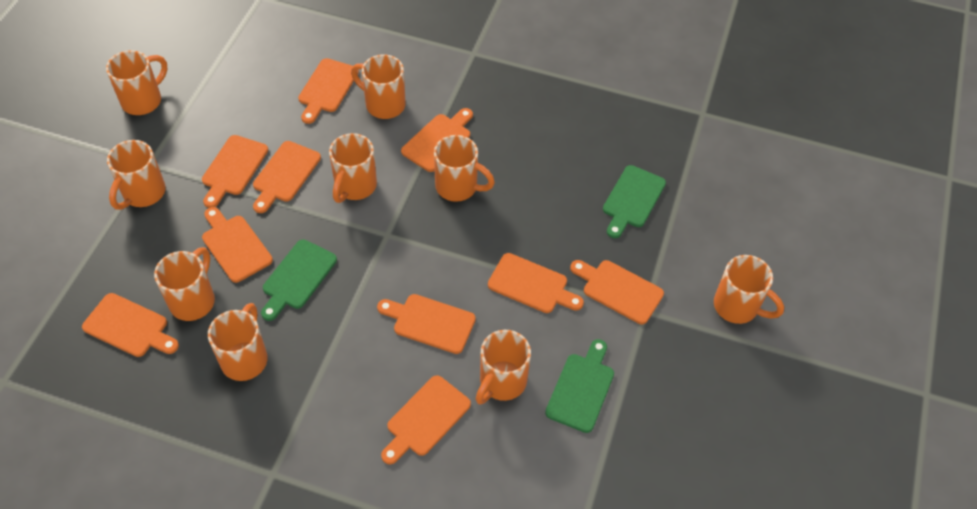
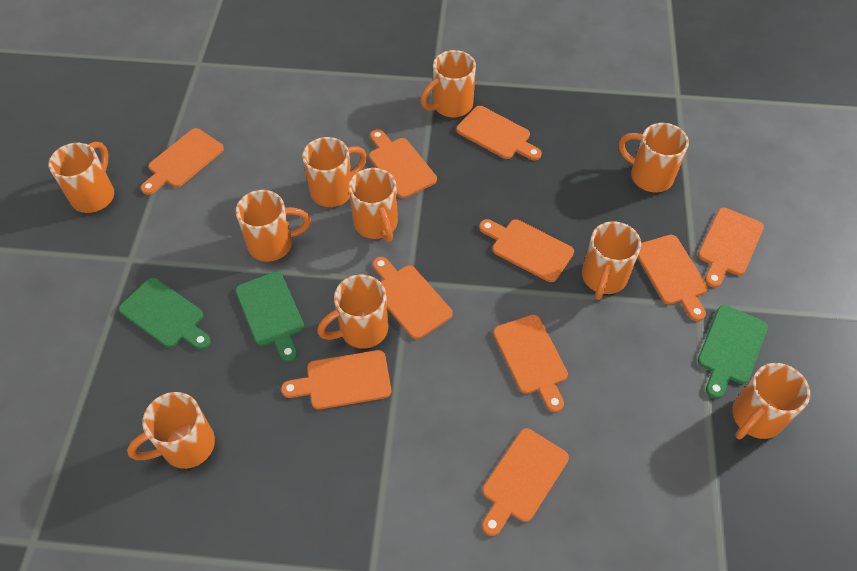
orange mug: [106,50,168,115] [107,140,166,210] [154,247,215,321] [208,303,268,381] [329,133,377,203] [351,54,406,119] [434,135,495,202] [476,330,531,405] [714,255,784,324] = 9 -> [49,141,114,213] [127,392,215,469] [236,190,311,262] [302,137,367,207] [317,274,388,349] [349,168,398,242] [421,50,476,117] [582,221,641,300] [618,123,689,192] [732,363,810,439] = 10

